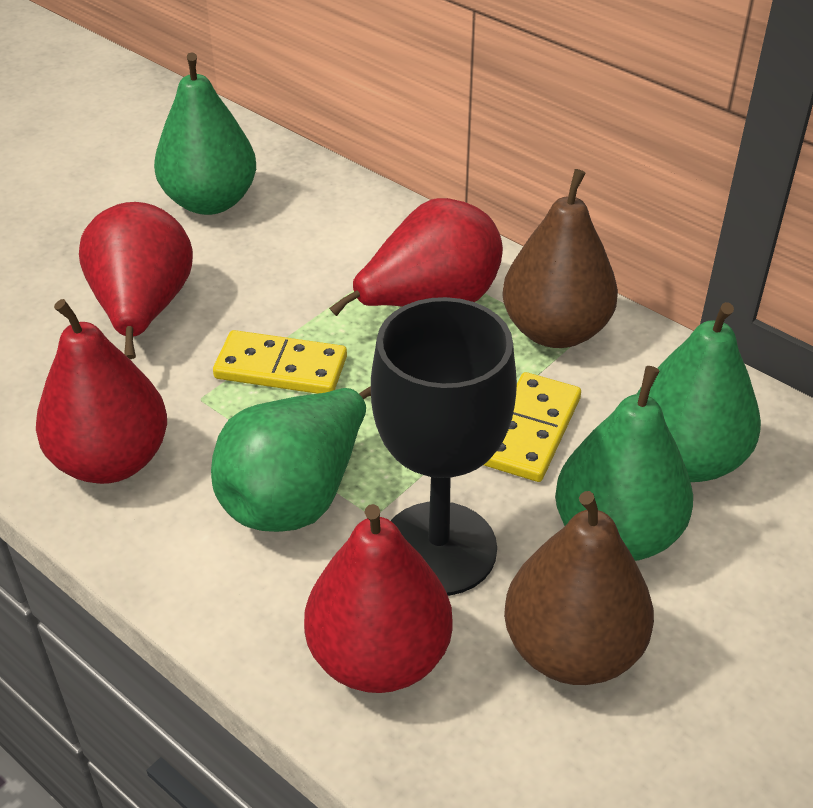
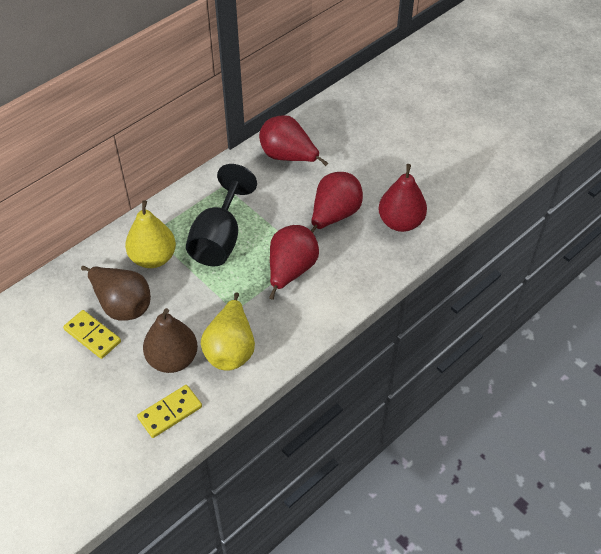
green pear: [154,53,256,215] [211,386,371,532] [555,366,693,561] [637,302,761,482] = 4 -> none = 0
yellow pear: none = 0 -> [125,200,176,268] [201,293,255,371] = 2

